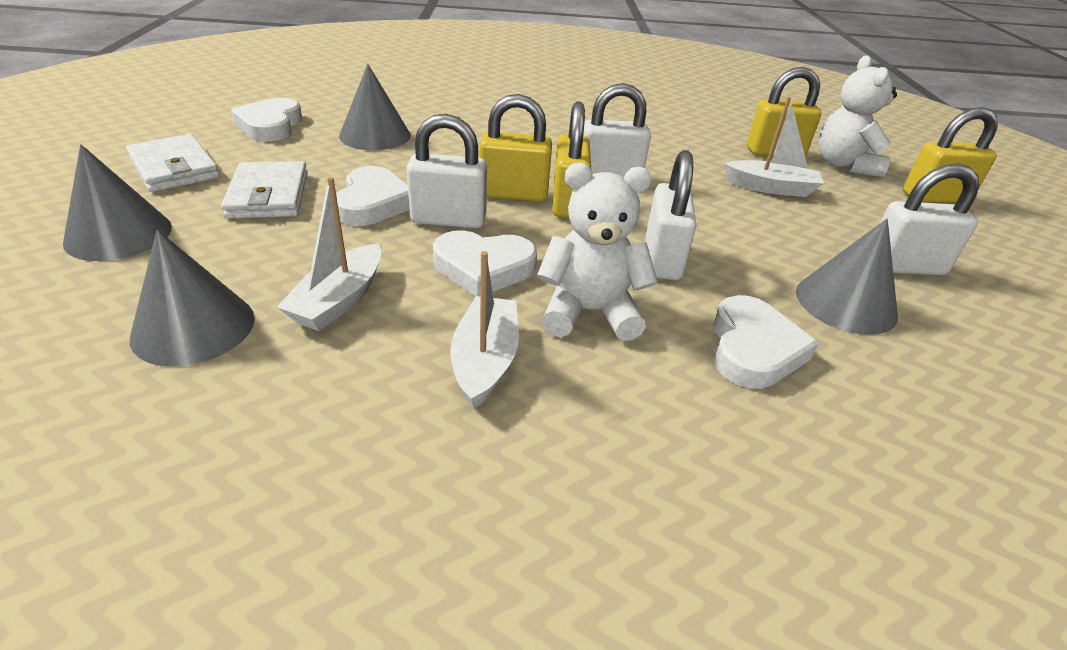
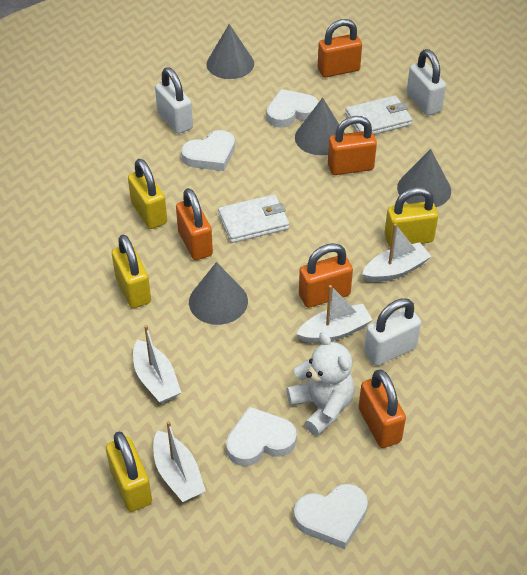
orange padlock: none = 0 -> [176,188,213,260] [299,243,353,308] [318,19,362,77] [328,116,377,175] [359,369,406,448] = 5
white boat: [277,177,381,331] [450,251,519,409] [724,97,824,197] = 3 -> [133,325,181,403] [153,421,206,502] [297,285,372,343] [362,223,431,282] = 4
white padlock: [407,114,487,228] [583,83,651,177] [646,150,696,280] [880,163,980,275] = 4 -> [155,67,193,134] [364,298,421,366] [407,49,446,116] = 3
white teddy bear: [537,163,658,341] [818,55,897,177] = 2 -> [287,332,354,436] = 1

